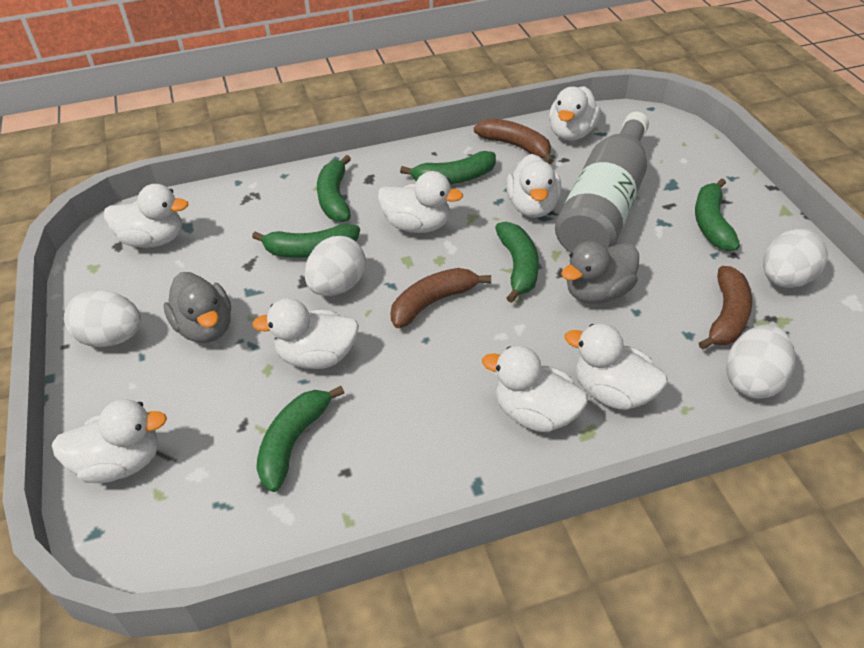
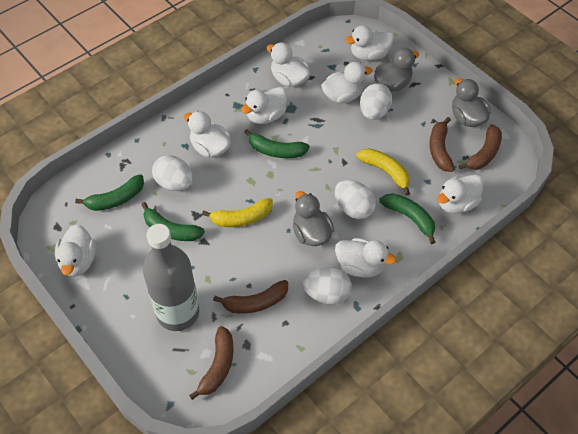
brown banana: [390,268,491,328] [474,118,554,164] [699,266,752,350] = 3 -> [189,326,233,400] [213,280,288,314] [429,117,454,172] [459,124,502,170] = 4
green banana: [252,224,360,258] [256,386,344,492] [317,155,351,222] [400,151,496,185] [495,222,539,303] [695,179,740,251] = 6 -> [75,174,144,211] [141,202,205,241] [244,129,310,158] [379,193,435,244] = 4
grey duck: [164,272,231,343] [561,241,639,304] = 2 -> [293,191,334,246] [374,48,419,92] [452,78,491,127] = 3
yellow banana: none = 0 -> [202,198,273,227] [356,148,410,195] = 2

